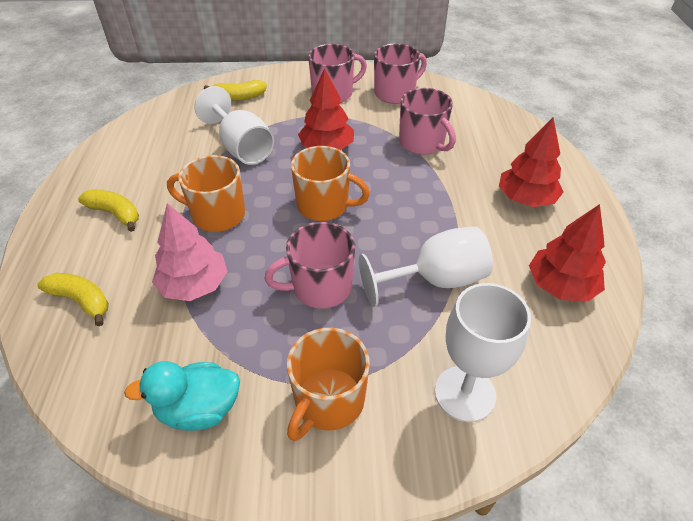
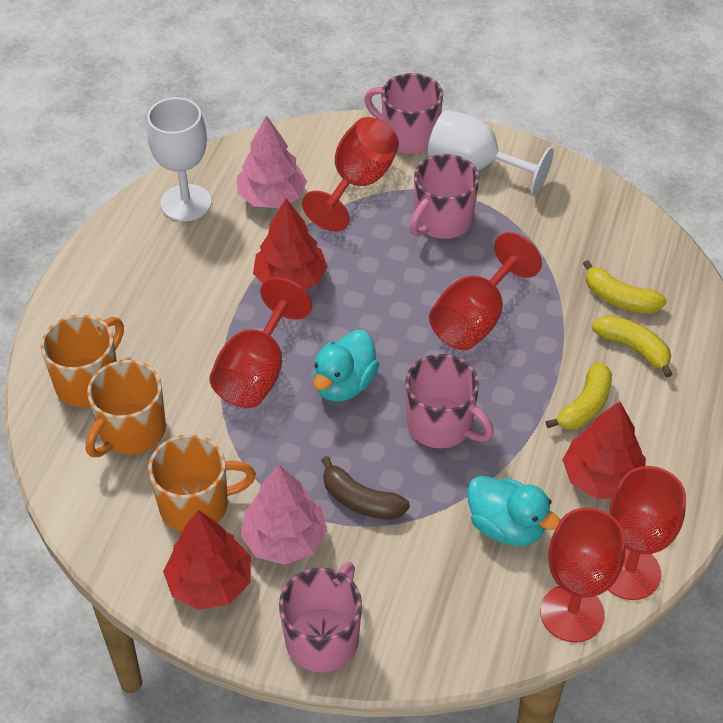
brown banana: none = 0 -> [321,456,410,520] = 1
pink tree: [152,203,228,301] = 1 -> [237,115,307,208] [240,465,328,565] = 2
red goblet: none = 0 -> [209,277,312,408] [302,117,399,232] [429,232,542,350] [540,508,625,642] [608,466,686,600] = 5
turquoise duck: [124,361,240,431] = 1 -> [313,330,379,402] [467,476,560,546] = 2
white goblet: [194,86,274,165] [359,226,493,307] [435,283,531,422] = 3 -> [147,97,212,221] [428,110,554,196] = 2

